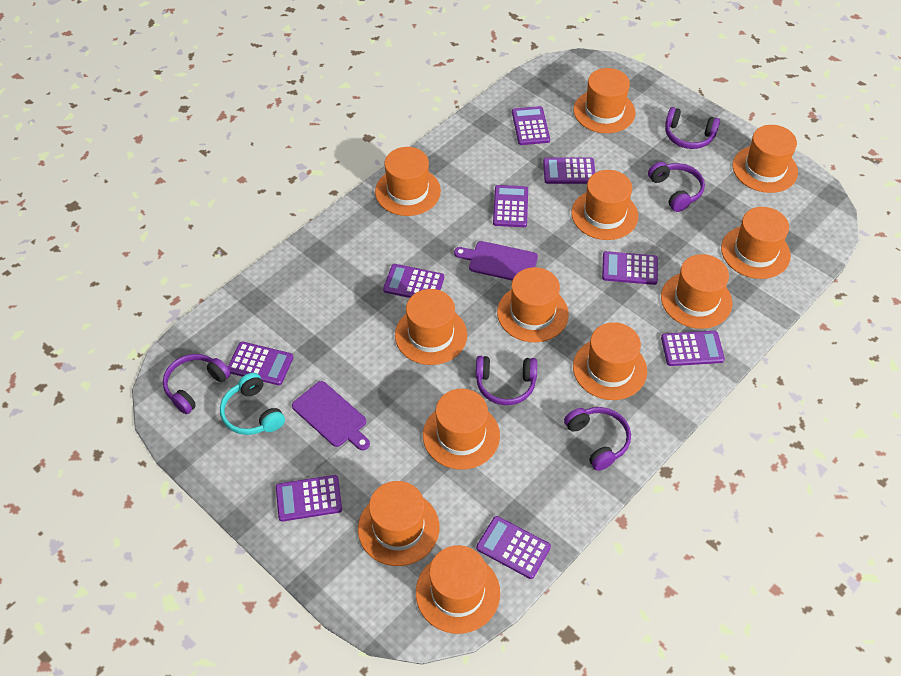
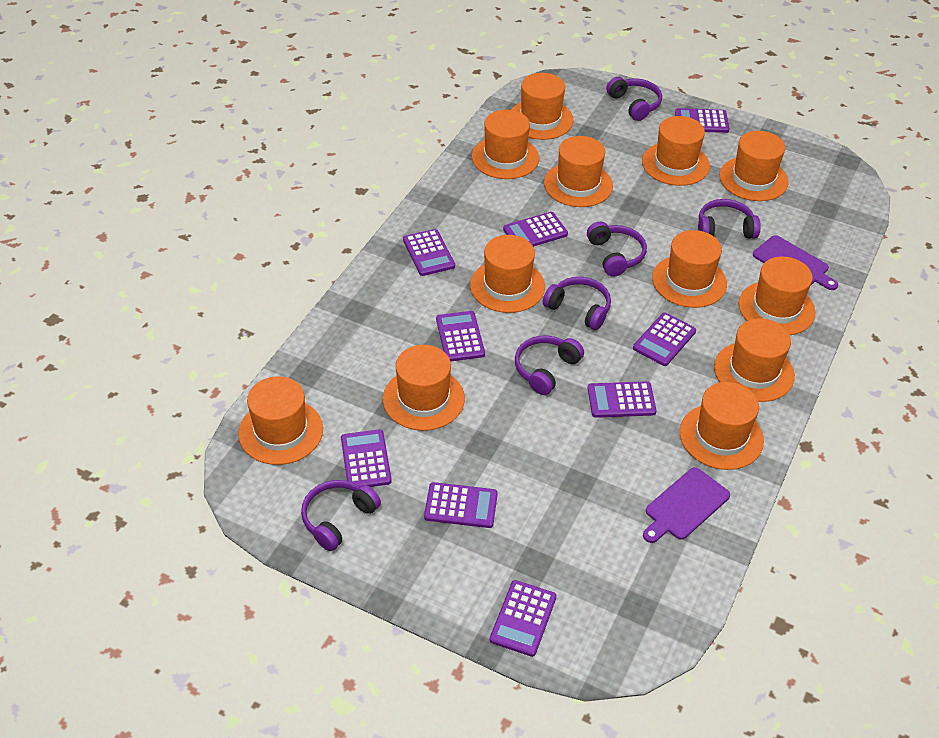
purple headphones: [163,354,231,414] [476,356,537,405] [564,407,631,471] [648,162,705,212] [665,107,720,149] = 5 -> [301,480,381,551] [515,336,584,395] [543,277,611,330] [587,222,647,277] [606,77,662,121] [698,199,761,239] = 6
turquoise headphones: [220,373,285,435] = 1 -> none = 0

